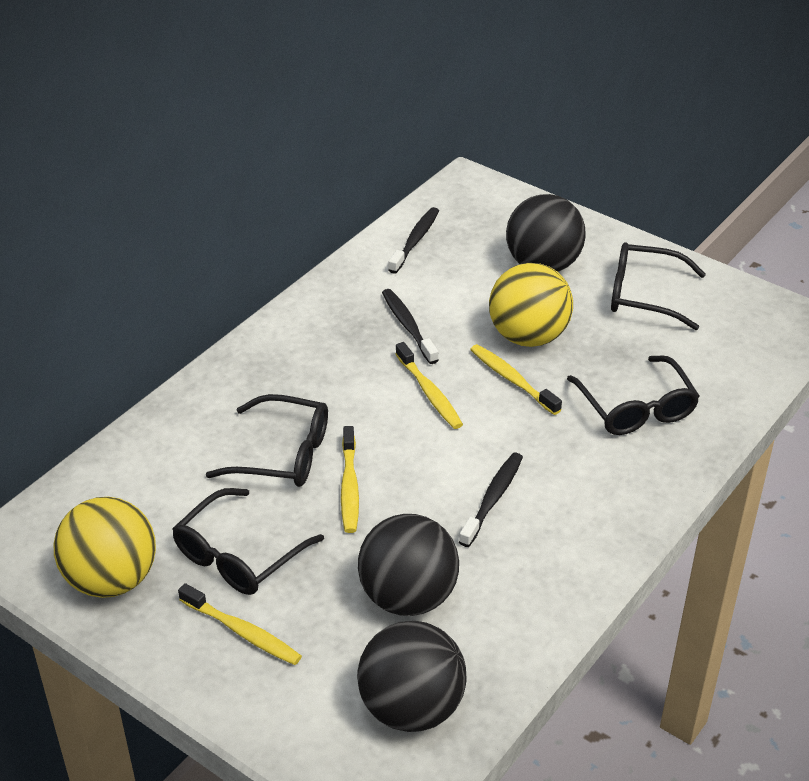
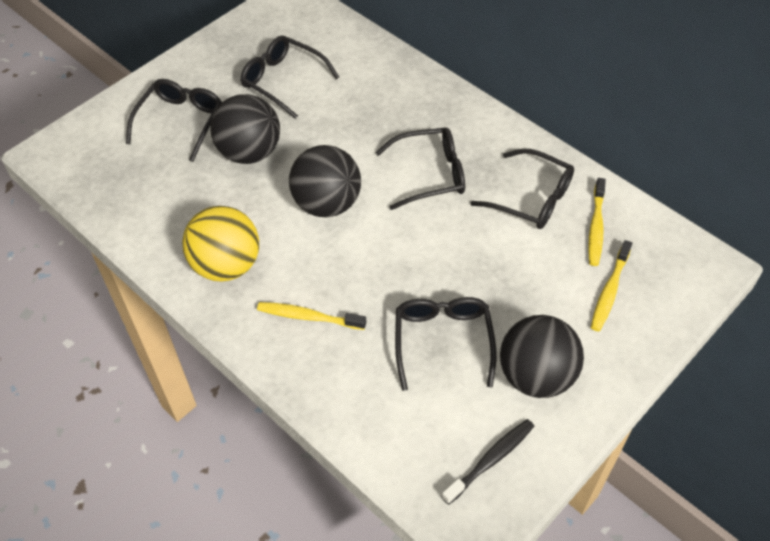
black glasses: [172,488,324,595] [206,394,328,487] [567,356,700,435] [611,242,706,330] = 4 -> [126,79,222,162] [241,35,339,119] [376,127,465,210] [395,297,497,391] [471,149,574,229] = 5
black toothbrush: [382,289,439,364] [388,207,439,274] [459,453,523,547] = 3 -> [442,419,534,505] = 1
yellow ball: [53,497,156,598] [489,263,573,347] = 2 -> [182,206,259,282] = 1
yellow toothbrush: [178,583,302,665] [341,426,359,533] [396,342,463,429] [470,344,562,415] = 4 -> [257,302,366,330] [588,178,606,266] [591,240,632,331] = 3

